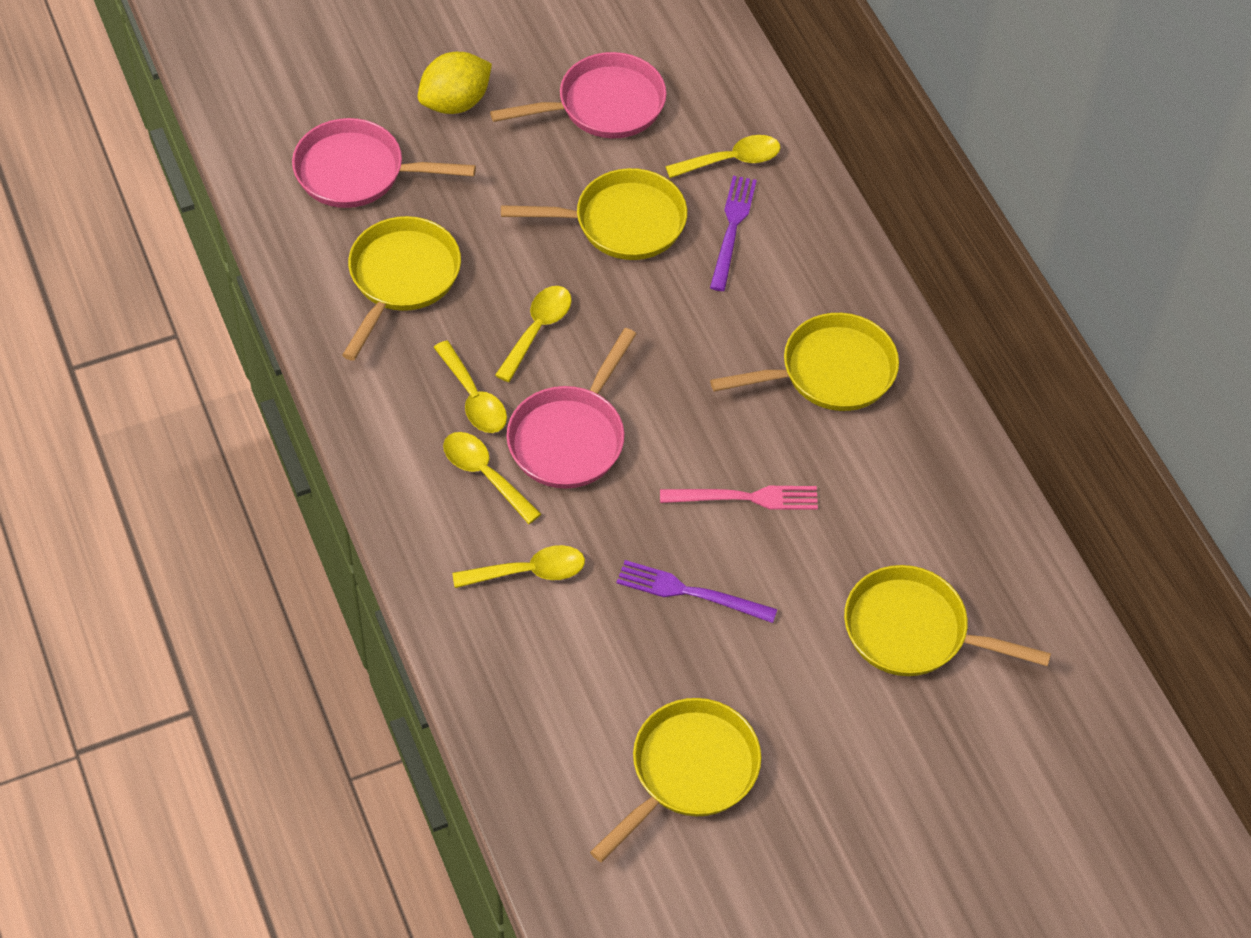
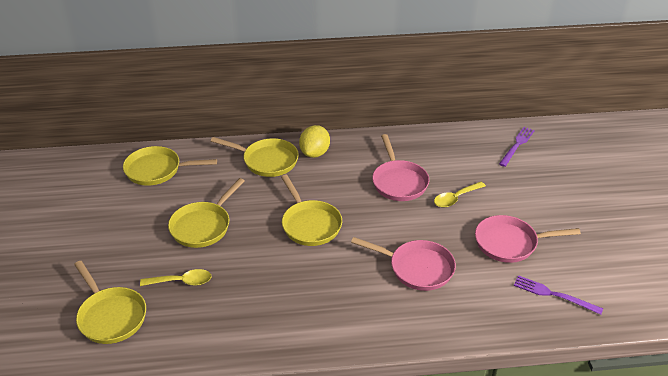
pink fork: [660,486,818,510] = 1 -> none = 0
yellow spoon: [433,341,507,433] [443,432,541,524] [452,545,585,588] [495,286,572,382] [665,135,780,178] = 5 -> [140,269,212,286] [434,182,486,207] = 2

